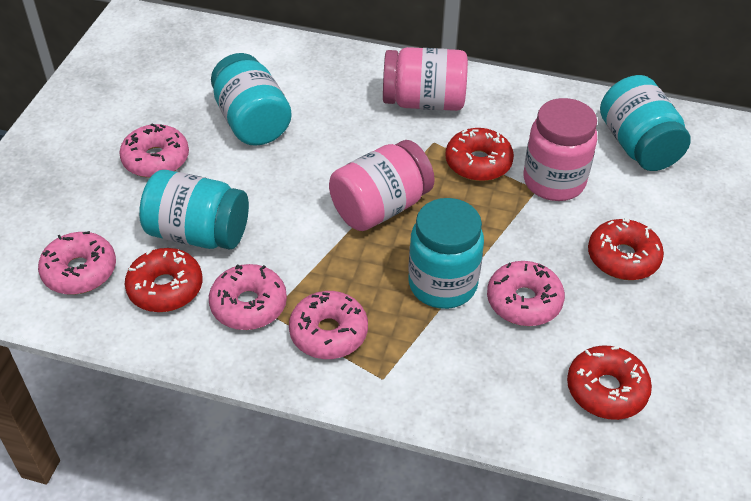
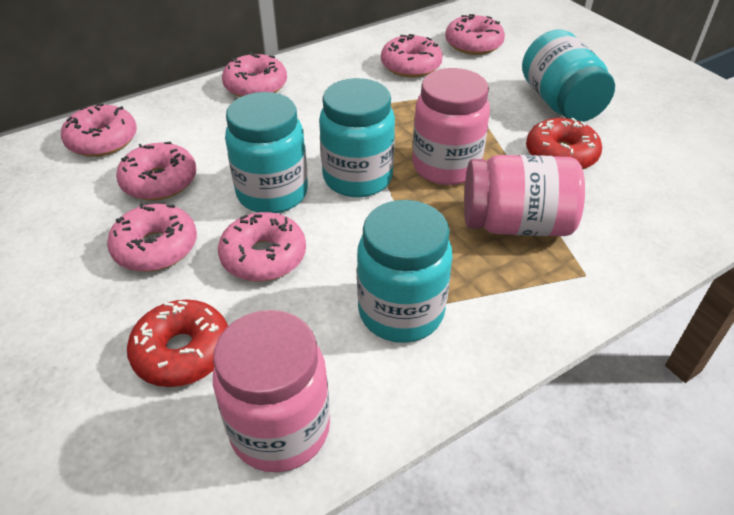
pink donut: [38,231,116,295] [119,124,189,178] [209,264,287,330] [289,291,368,359] [487,261,565,326] = 5 -> [61,102,137,157] [107,203,197,272] [116,141,196,200] [218,212,306,282] [222,52,287,97] [381,34,443,78] [445,14,505,55] = 7
red donut: [125,248,202,312] [446,128,514,181] [567,345,652,420] [588,218,664,280] = 4 -> [127,300,228,387] [526,118,602,169] = 2

